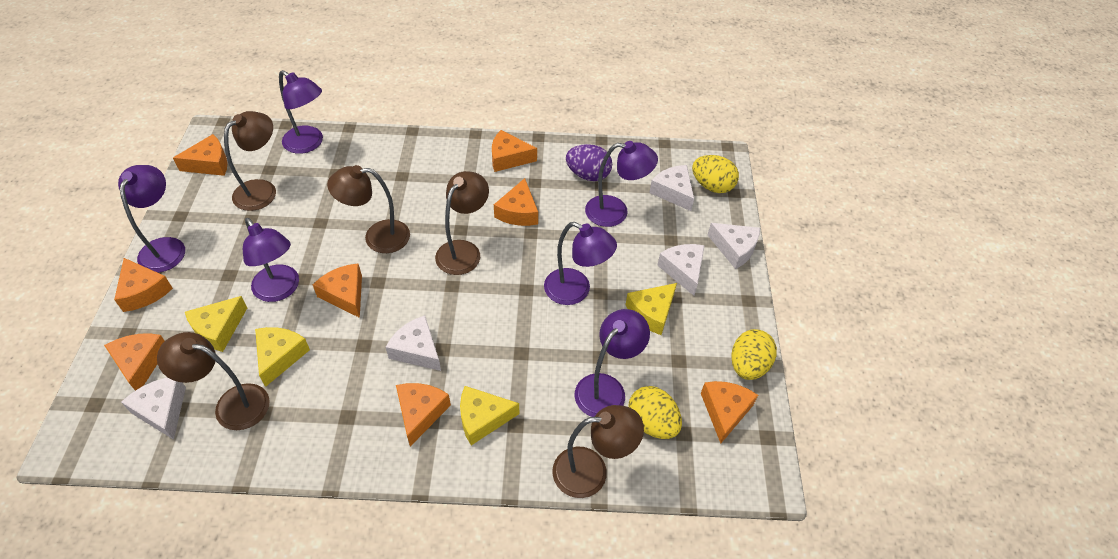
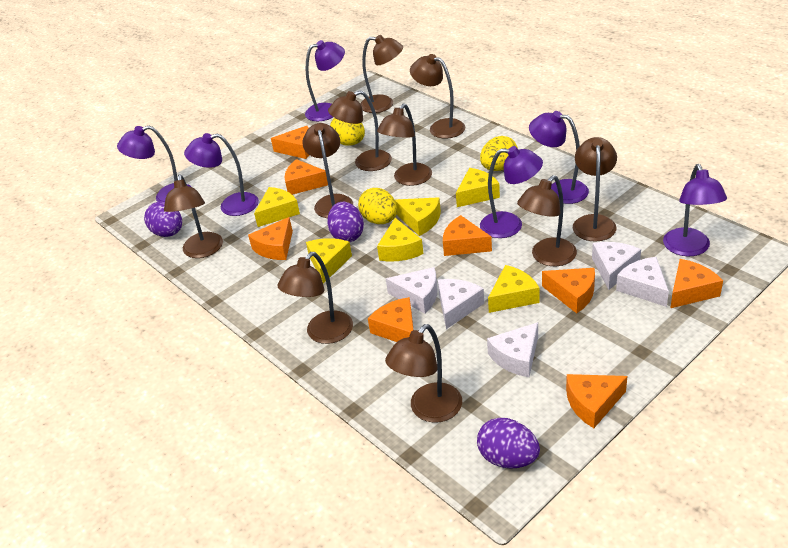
brown lamp: [157,332,270,430] [224,111,276,211] [327,165,410,253] [435,171,489,275] [552,405,644,498] = 5 -> [164,174,223,258] [277,252,353,344] [302,123,353,218] [328,90,392,171] [360,35,403,113] [377,103,432,186] [385,324,462,423] [410,54,465,139] [517,175,577,266] [573,137,617,242] = 10
purple egg: [566,144,612,181] = 1 -> [144,201,182,237] [327,202,364,242] [477,418,540,469] = 3
yellow cheese: [185,296,247,352] [255,327,310,387] [460,386,519,445] [626,283,677,335] = 4 -> [254,187,300,227] [306,238,352,284] [377,218,424,262] [395,197,441,236] [456,168,500,207] [488,265,539,313] = 6

